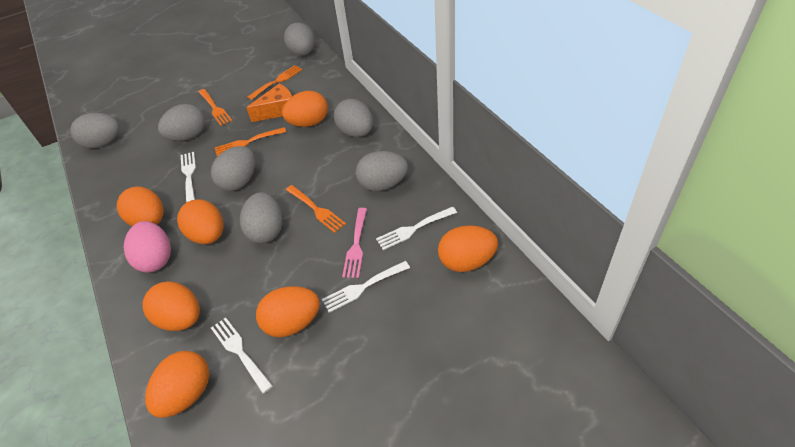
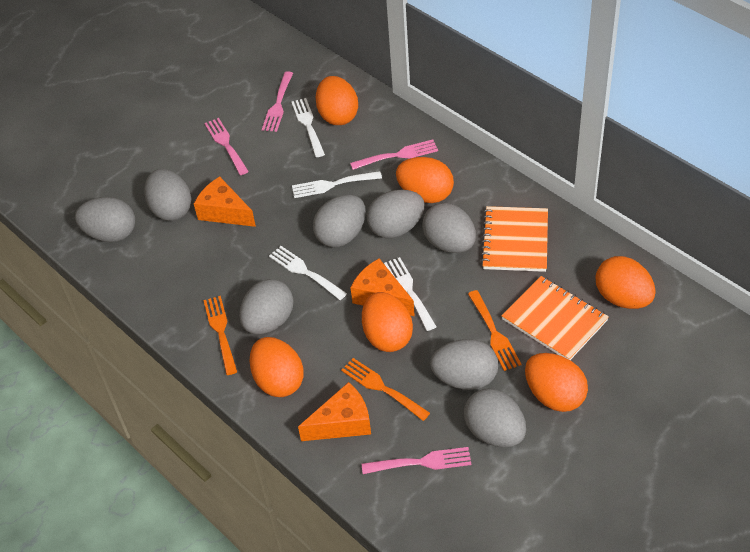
grey egg: [70,113,119,148] [158,104,205,141] [211,146,255,191] [240,192,283,244] [284,22,315,56] [334,99,373,137] [356,151,408,191] = 7 -> [75,197,135,242] [144,169,191,221] [239,279,294,334] [313,195,366,247] [367,190,424,238] [422,203,476,253] [430,339,498,390] [464,389,526,448] = 8
orange cheese: [246,83,292,122] = 1 -> [194,177,256,227] [298,382,371,441] [350,258,415,316] = 3
orange egg: [117,186,164,226] [142,281,200,331] [145,351,209,418] [177,199,224,244] [256,286,320,337] [282,91,328,127] [438,225,498,272] = 7 -> [249,337,304,397] [315,76,358,125] [362,292,413,352] [396,157,454,203] [525,353,588,412] [596,256,656,309] = 6
orange fork: [199,89,232,126] [215,127,286,157] [247,65,302,100] [286,185,346,233] = 4 -> [203,296,237,375] [341,358,430,421] [468,290,522,371] = 3
orange notebook: none = 0 -> [481,206,548,272] [501,276,609,360] = 2
pink egg: [124,221,171,273] = 1 -> none = 0
pink fork: [342,208,367,278] = 1 -> [204,118,249,175] [262,71,293,132] [350,139,438,170] [362,447,472,474] = 4

